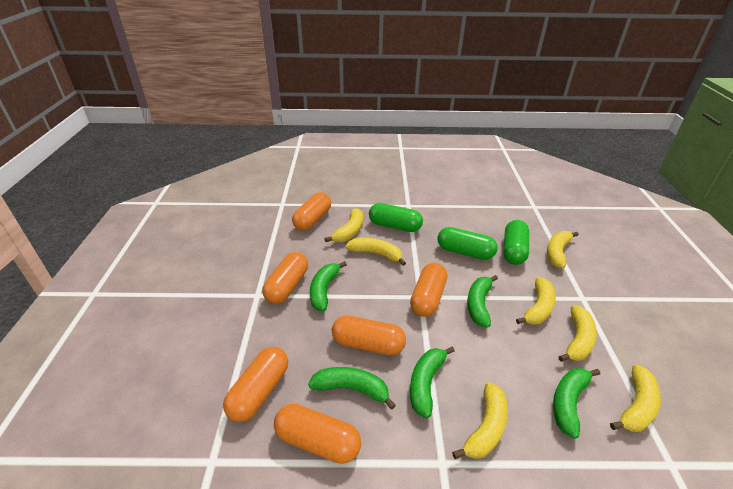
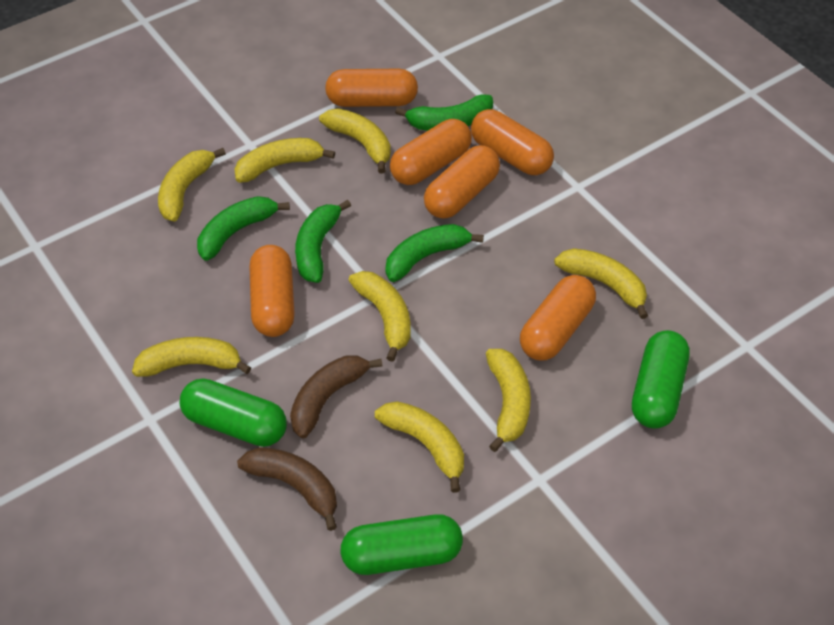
brown banana: none = 0 -> [237,447,337,531] [290,355,382,438] = 2
green banana: [308,367,396,410] [310,261,347,311] [410,347,455,418] [467,275,498,328] [553,368,600,439] = 5 -> [197,196,290,261] [295,200,351,283] [386,224,484,282] [395,94,493,131] = 4
yellow banana: [325,208,363,242] [345,238,406,266] [452,382,508,459] [516,277,556,325] [547,231,579,268] [558,305,597,362] [610,364,661,432] = 7 -> [132,337,251,377] [158,148,226,222] [234,138,335,183] [319,108,391,173] [348,271,410,362] [375,401,464,493] [486,349,531,452] [554,248,648,319] = 8

